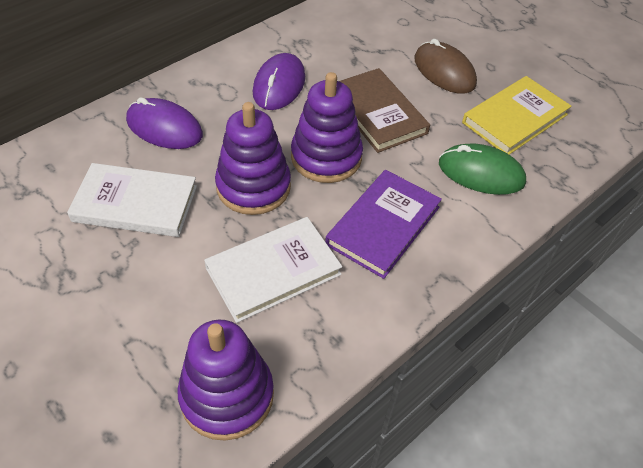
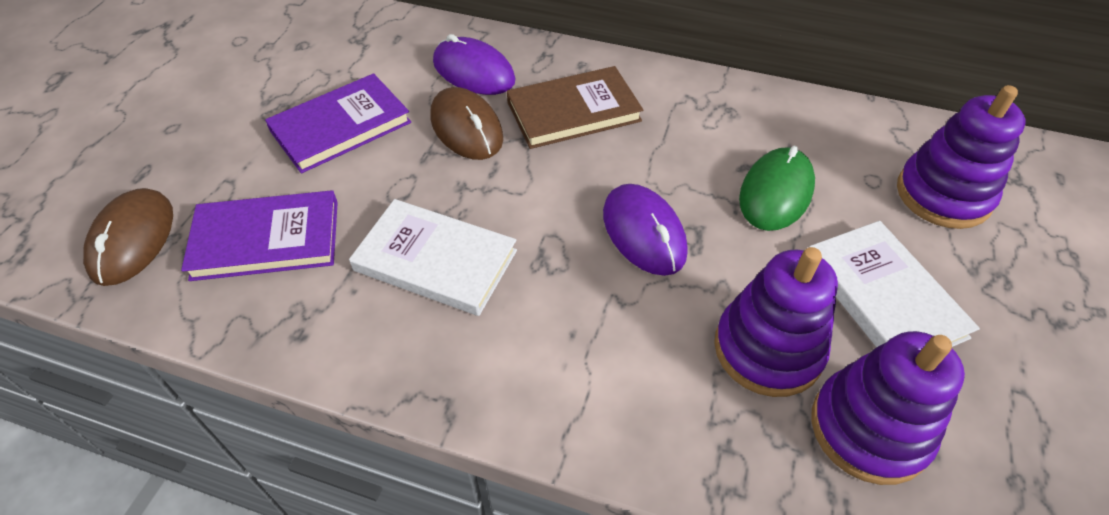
brown mouse: [414,39,477,94] = 1 -> [83,188,173,286] [431,87,503,160] = 2
purple book: [325,170,442,279] = 1 -> [181,190,338,281] [265,73,411,173] = 2
yellow book: [462,76,571,154] = 1 -> none = 0

